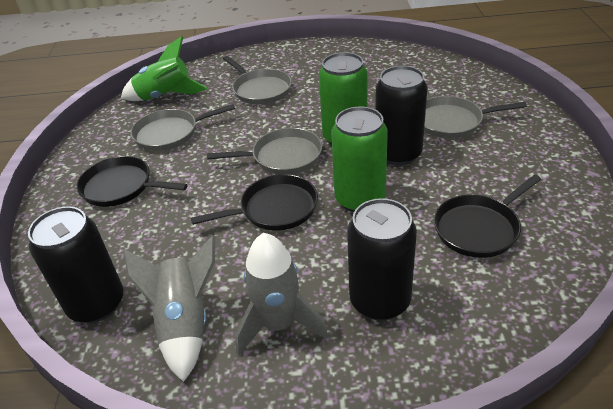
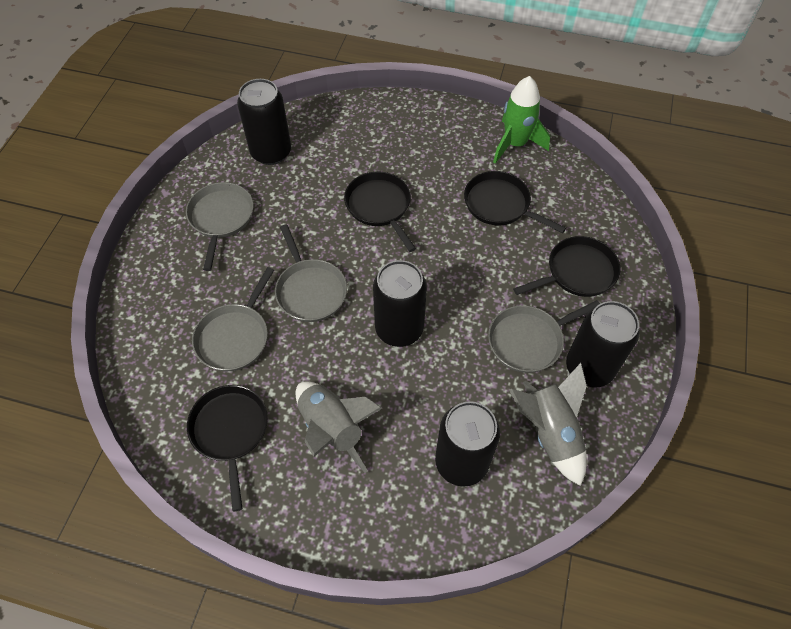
black can: [28,206,124,323] [347,198,417,320] [375,66,428,166] = 3 -> [237,79,291,165] [373,260,427,347] [435,401,500,487] [566,301,640,387] = 4
black pan: [77,156,188,207] [191,174,318,231] [434,175,541,258] = 3 -> [187,385,268,511] [344,172,416,252] [464,171,566,233] [513,236,620,297] = 4
green can: [319,52,367,145] [331,107,388,212] = 2 -> none = 0

